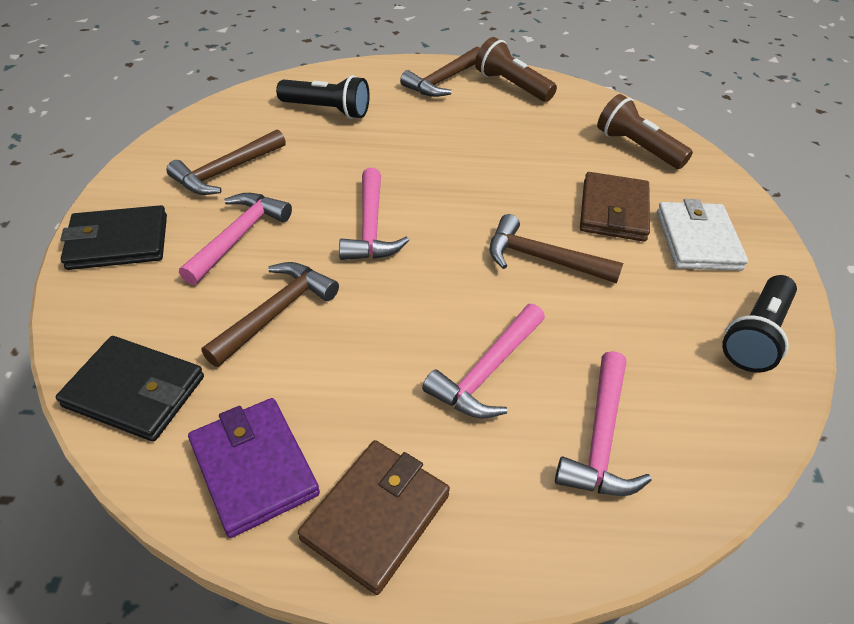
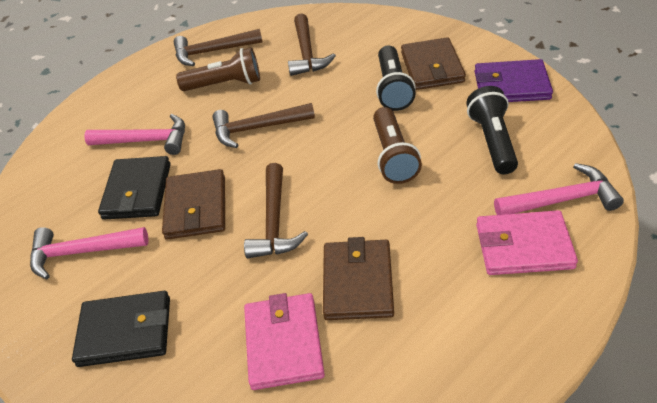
brown wallet: [298,440,450,595] [580,172,650,242] = 2 -> [162,169,225,240] [323,237,394,320] [401,37,466,90] = 3
pink hammer: [179,193,292,285] [339,168,409,260] [422,304,545,419] [555,351,652,496] = 4 -> [30,227,149,279] [85,114,185,155] [494,163,624,215] = 3
pink wallet: none = 0 -> [244,293,325,390] [476,210,578,275] = 2
white wallet: [657,199,748,271] = 1 -> none = 0

